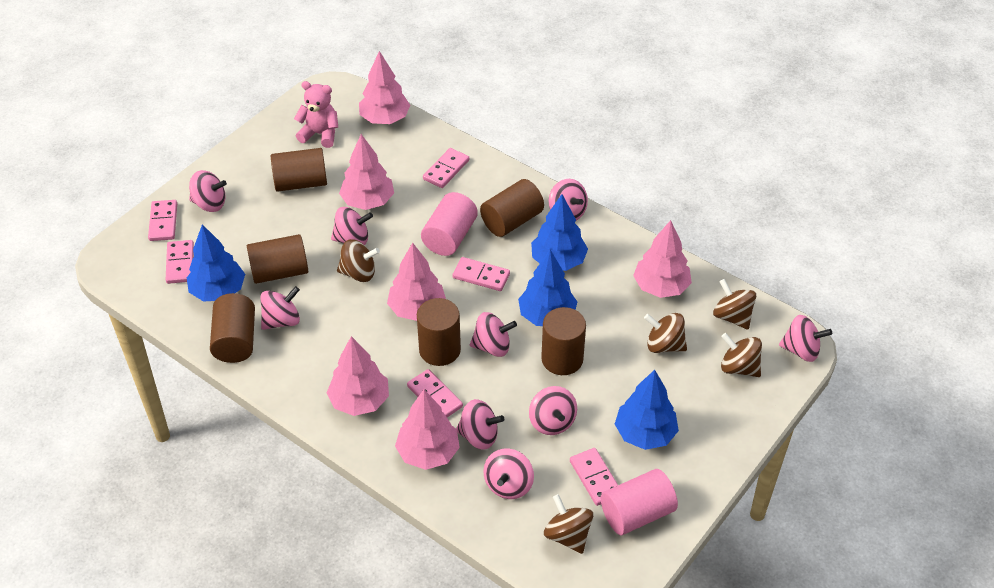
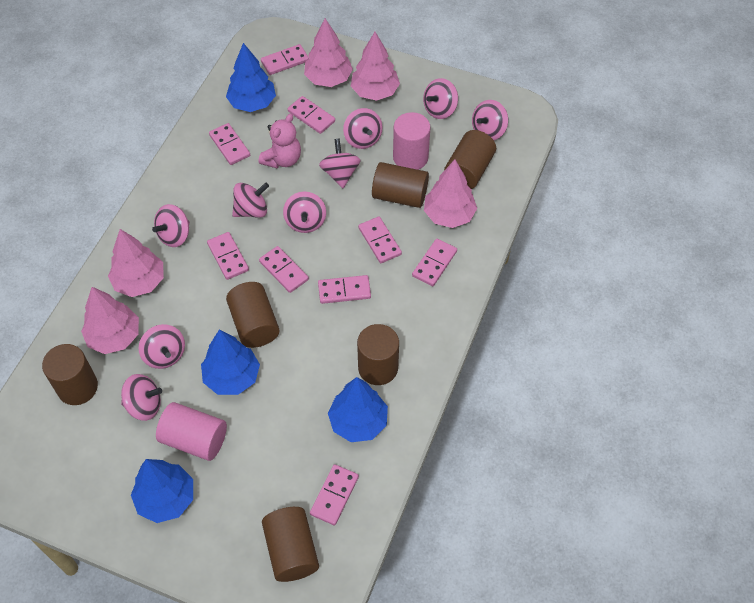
brown spinning top: [337,239,380,282] [544,494,593,554] [644,313,687,353] [713,279,756,330] [721,333,762,377] = 5 -> none = 0
pink domino: [148,200,177,241] [166,240,194,284] [407,369,463,417] [423,148,469,188] [453,257,510,291] [570,448,618,506] = 6 -> [207,232,249,280] [209,123,250,165] [259,246,309,293] [261,44,309,75] [288,96,335,134] [310,464,359,525] [318,275,371,304] [358,216,402,263] [412,239,457,286] = 9
pink tree: [327,336,389,416] [339,134,394,210] [359,51,410,124] [387,243,446,321] [395,390,460,470] [633,220,692,298] = 6 -> [81,287,139,354] [108,229,164,297] [304,18,353,87] [351,32,400,101] [424,160,477,228] = 5

